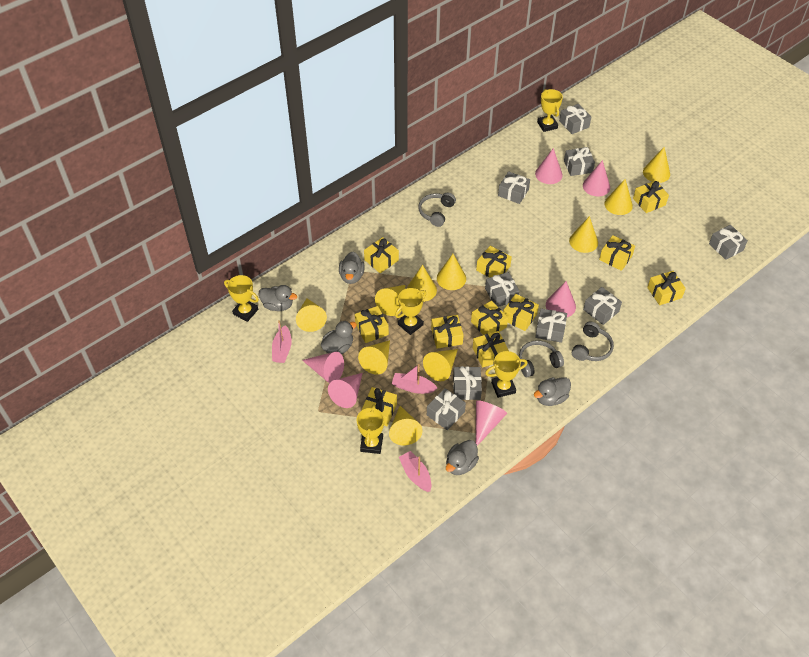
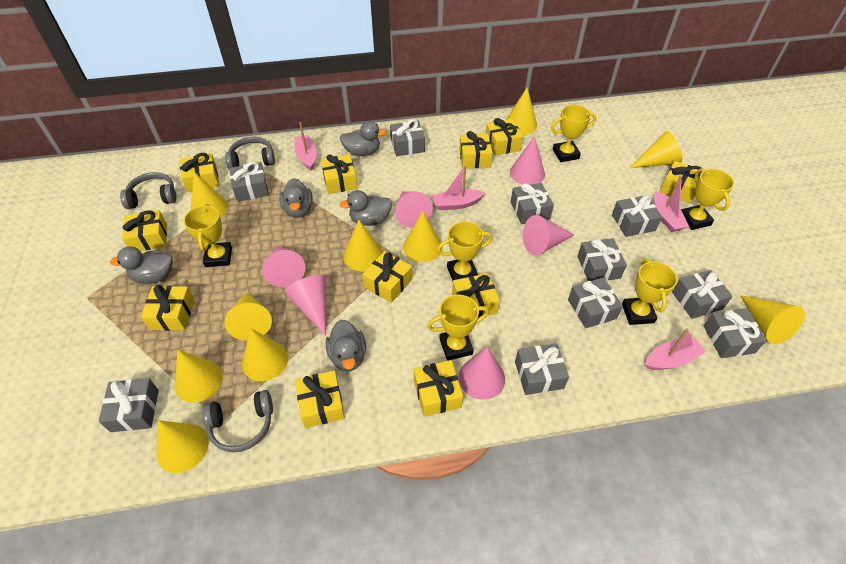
grey gift: [427,388,466,430] [453,366,482,400] [485,272,519,307] [498,171,530,204] [535,308,567,343] [559,104,591,134] [564,147,595,176] [583,287,622,325] [709,225,748,260] = 9 -> [98,378,159,432] [229,162,269,202] [390,119,425,156] [511,183,554,224] [515,344,569,395] [568,277,623,328] [577,238,627,281] [612,195,662,237] [672,270,733,319] [704,308,767,358] = 10
pink boat: [272,320,292,363] [392,364,437,394] [399,451,431,492] = 3 -> [294,122,317,171] [432,165,485,210] [645,328,706,370] [654,176,689,232] = 4
yellow trophy: [224,275,259,322] [357,404,384,454] [395,288,426,335] [485,351,528,398] [537,89,563,132] = 5 -> [184,204,232,267] [427,295,489,361] [437,222,492,281] [551,105,596,162] [622,259,677,325] [681,168,734,230] = 6

